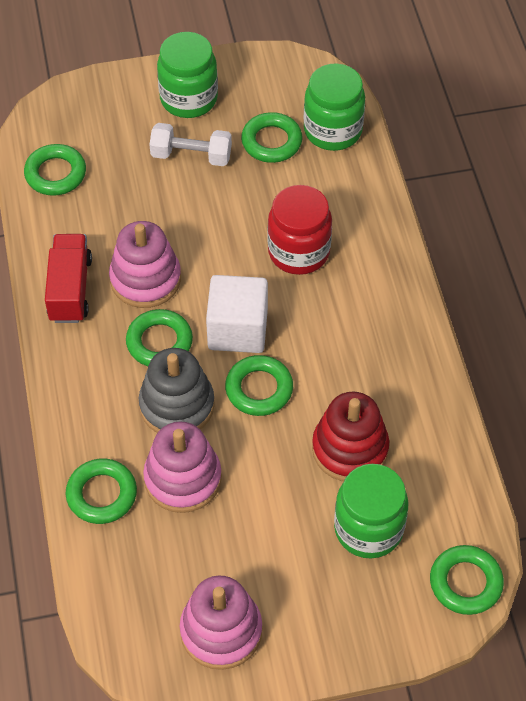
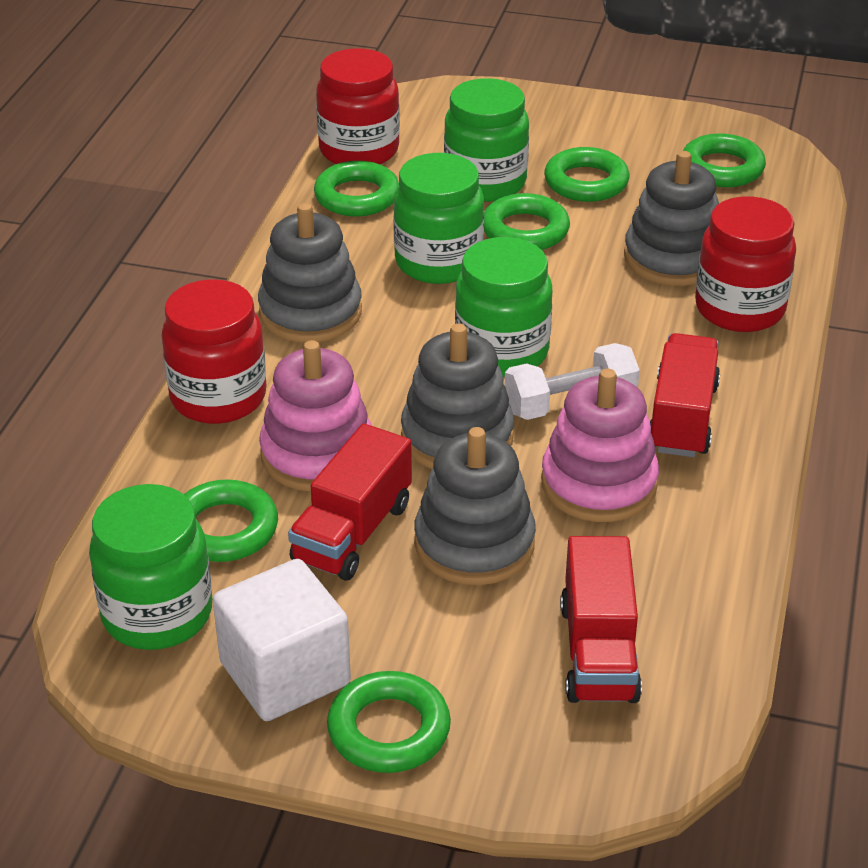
green jar: [157,32,218,118] [304,63,365,151] [334,464,408,558] = 3 -> [89,484,212,650] [393,153,484,284] [444,78,529,202] [455,237,552,377] = 4
grey stacking toy: [139,348,215,433] = 1 -> [258,203,362,342] [401,323,514,469] [414,427,536,585] [624,151,719,286] = 4
pink stacking toy: [109,221,181,308] [143,422,222,513] [180,576,262,670] = 3 -> [259,340,372,491] [541,369,659,522] = 2
red jar: [267,185,332,275] = 1 -> [162,279,267,424] [316,48,400,164] [695,196,796,332] = 3
red stacking toy: [312,392,389,481] = 1 -> none = 0
red truck: [45,234,92,323] = 1 -> [288,423,412,581] [560,536,642,703] [650,333,720,457] = 3

